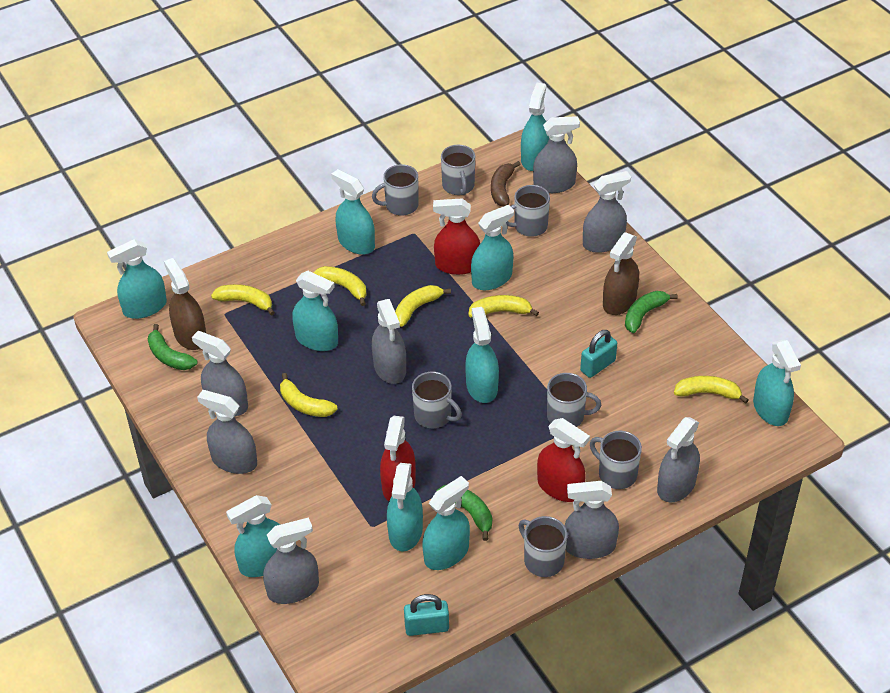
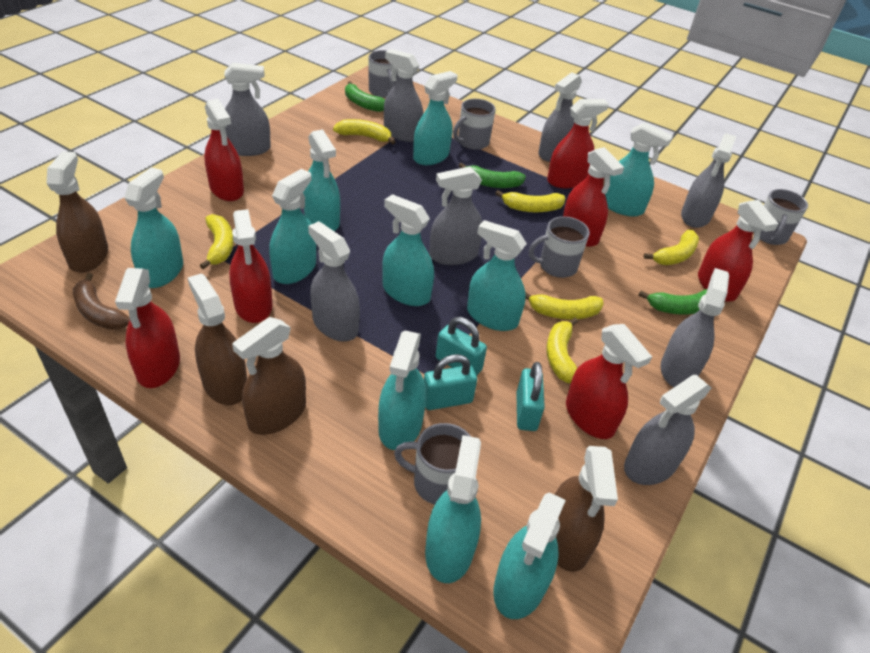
brown spray bottle: [164,258,206,350] [603,232,639,315] = 2 -> [47,151,108,273] [188,273,247,405] [232,317,306,435] [555,446,618,572] = 4
grey mug: [372,164,419,216] [412,372,462,428] [441,145,475,195] [506,185,550,237] [519,516,567,577] [547,373,601,427] [590,431,642,489] = 7 -> [369,50,398,98] [394,423,471,505] [453,99,496,150] [529,216,590,278] [760,189,808,245] = 5
red spray bottle: [380,416,416,501] [433,198,480,275] [537,418,590,502] = 3 -> [115,268,180,388] [204,99,244,201] [229,209,273,323] [547,99,609,189] [563,147,624,247] [566,324,652,439] [698,200,779,302] = 7
turquoise padlock: [404,594,449,636] [580,330,617,378] = 2 -> [424,354,477,410] [436,317,487,376] [516,362,545,431] = 3

